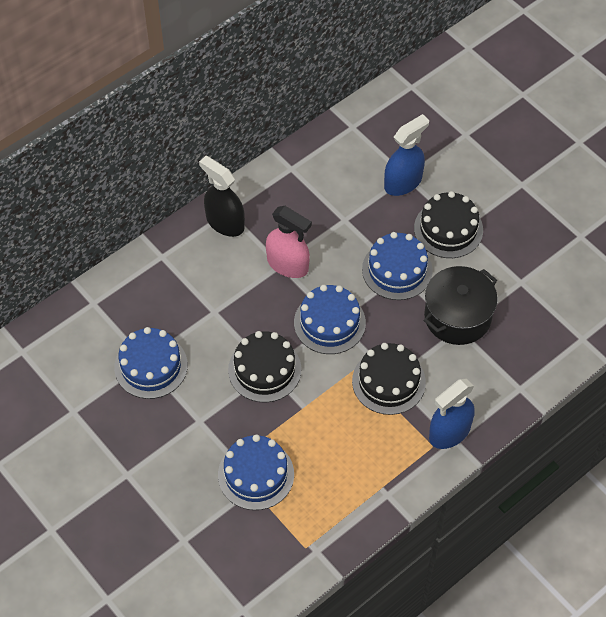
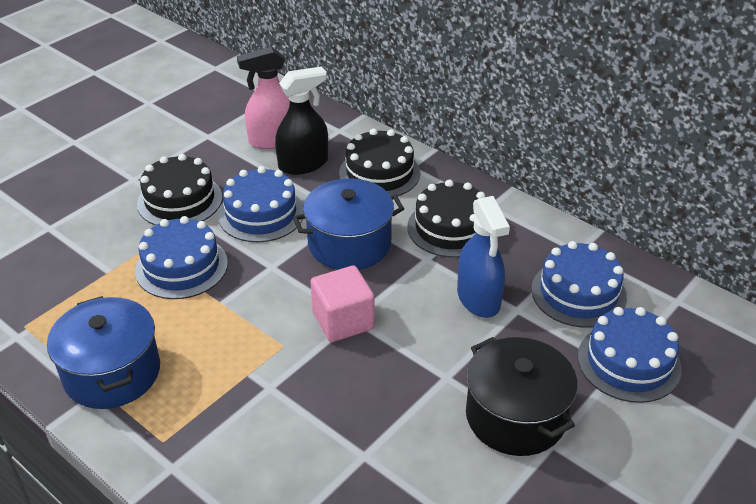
blue pot: none = 0 -> [47,296,160,409] [293,179,404,270] = 2
blue spray bottle: [384,114,429,196] [429,379,475,449] = 2 -> [457,196,510,318] = 1
pink cube: none = 0 -> [311,266,375,342] = 1

